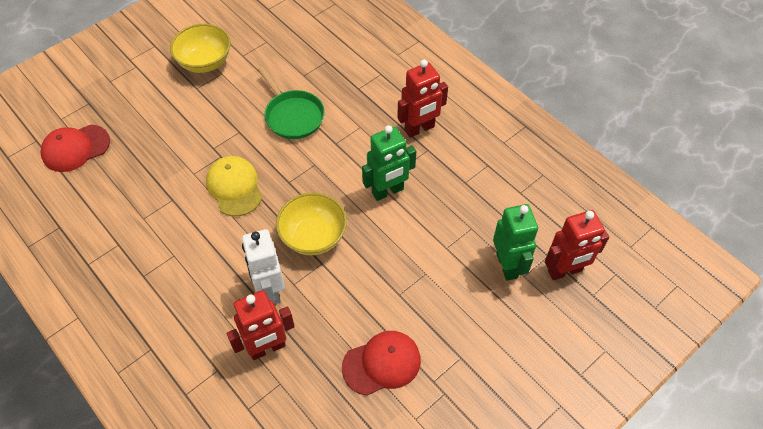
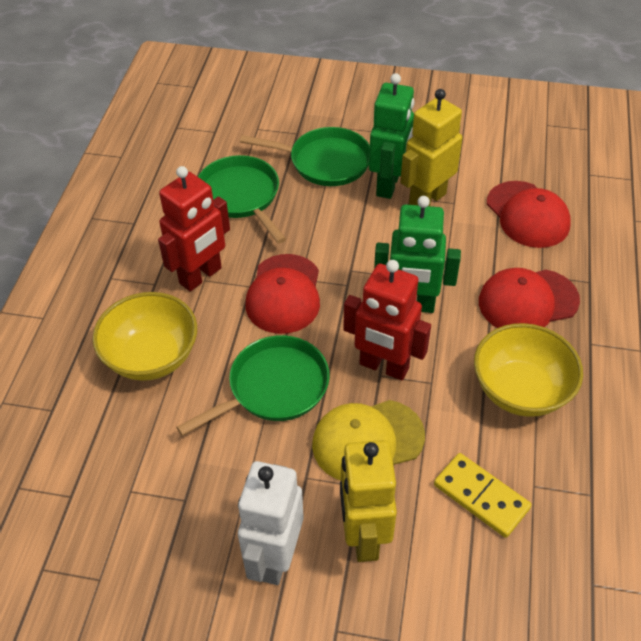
green pan: [258,67,325,139] = 1 -> [176,335,330,436] [198,155,286,244] [240,127,370,186] = 3
red cap: [41,125,110,172] [342,331,421,396] = 2 -> [245,254,320,334] [479,268,580,328] [487,181,571,248] = 3
red robot: [227,290,295,360] [397,60,448,138] [545,210,609,280] = 3 -> [158,166,230,292] [343,260,431,380] = 2
yellow domino: none = 0 -> [434,453,531,538] = 1
yellow robot: none = 0 -> [340,440,397,562] [400,89,463,206] = 2

